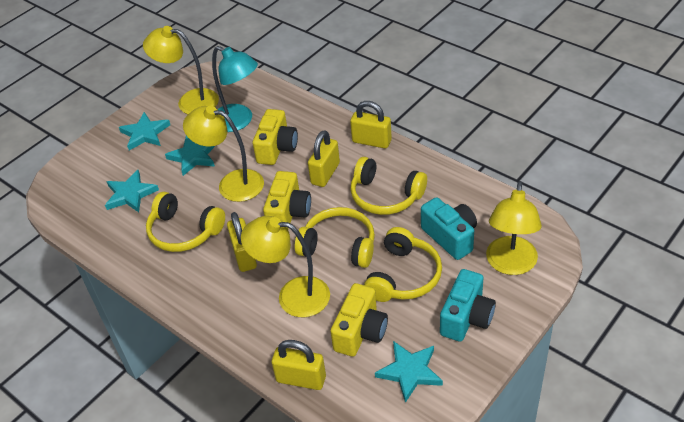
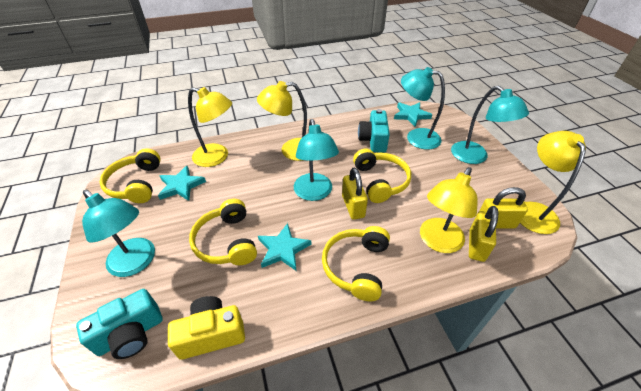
turquoise lamp: [212,46,258,132] = 1 -> [82,189,155,277] [294,119,339,201] [401,67,445,150] [451,86,529,164] = 4
turquoise star: [105,170,159,212] [119,112,170,150] [165,136,215,176] [375,341,443,403] = 4 -> [158,166,206,201] [258,223,311,271] [394,102,432,127] = 3
yellow camera: [253,109,298,165] [263,171,311,229] [330,283,388,357] = 3 -> [168,296,245,360] = 1
yellow padlock: [227,212,257,272] [271,340,326,390] [308,130,340,187] [350,101,392,148] = 4 -> [342,168,368,220] [469,206,498,262] [479,187,528,229] = 3

